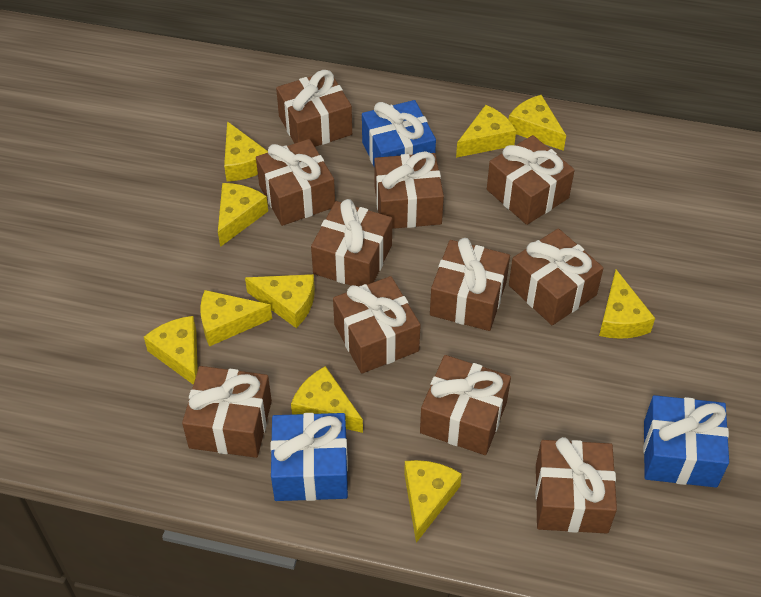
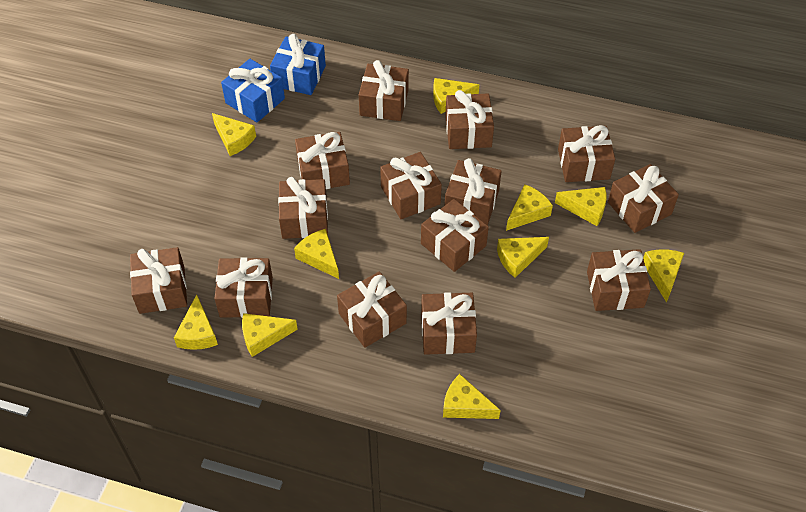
blue gift: [270,413,348,501] [362,100,436,166] [643,395,729,487] = 3 -> [221,59,285,122] [270,34,326,95] = 2
brown gift: [182,366,272,458] [256,139,335,226] [276,70,352,147] [311,199,392,286] [333,276,420,373] [374,151,444,229] [420,355,511,455] [430,238,510,331] [487,135,575,225] [509,228,603,325] [535,437,617,533] = 11 -> [130,247,187,314] [214,257,273,318] [278,177,328,239] [295,132,350,189] [337,272,407,348] [359,60,409,121] [380,152,442,219] [421,199,489,272] [421,292,477,355] [445,90,494,149] [445,158,502,225] [558,125,615,182] [587,249,651,311] [608,164,679,233] = 14

